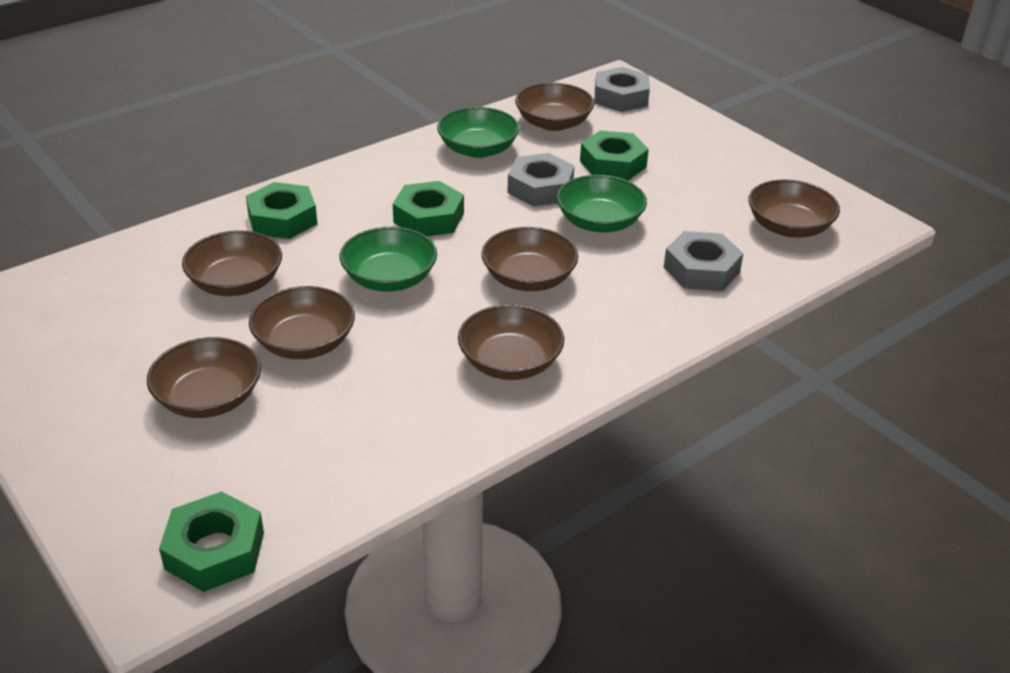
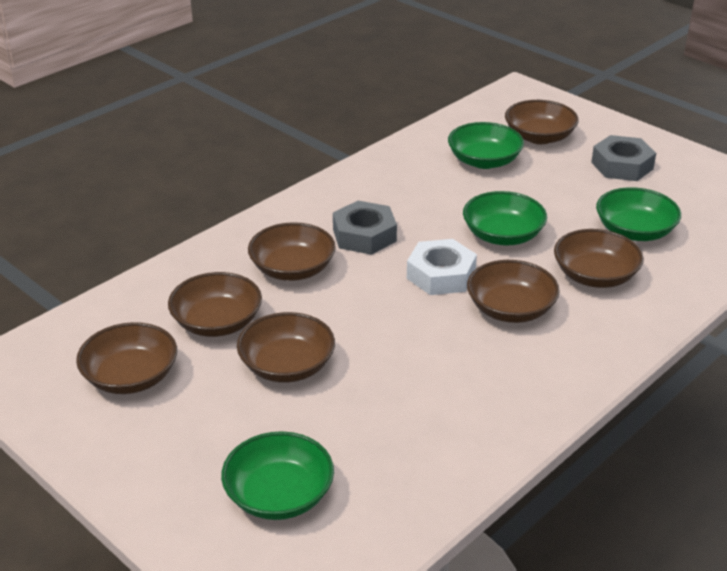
green bowl: [340,227,437,292] [437,107,520,158] [557,175,647,233] = 3 -> [221,431,334,520] [448,122,524,169] [463,191,547,245] [596,187,681,241] = 4
green nut: [159,491,264,592] [246,182,317,239] [393,181,464,236] [580,130,649,181] = 4 -> none = 0
grey nut: [507,153,575,207] [595,67,650,112] [664,231,744,291] = 3 -> [333,201,397,255] [591,135,656,181] = 2
white nut: none = 0 -> [407,239,477,295] = 1

